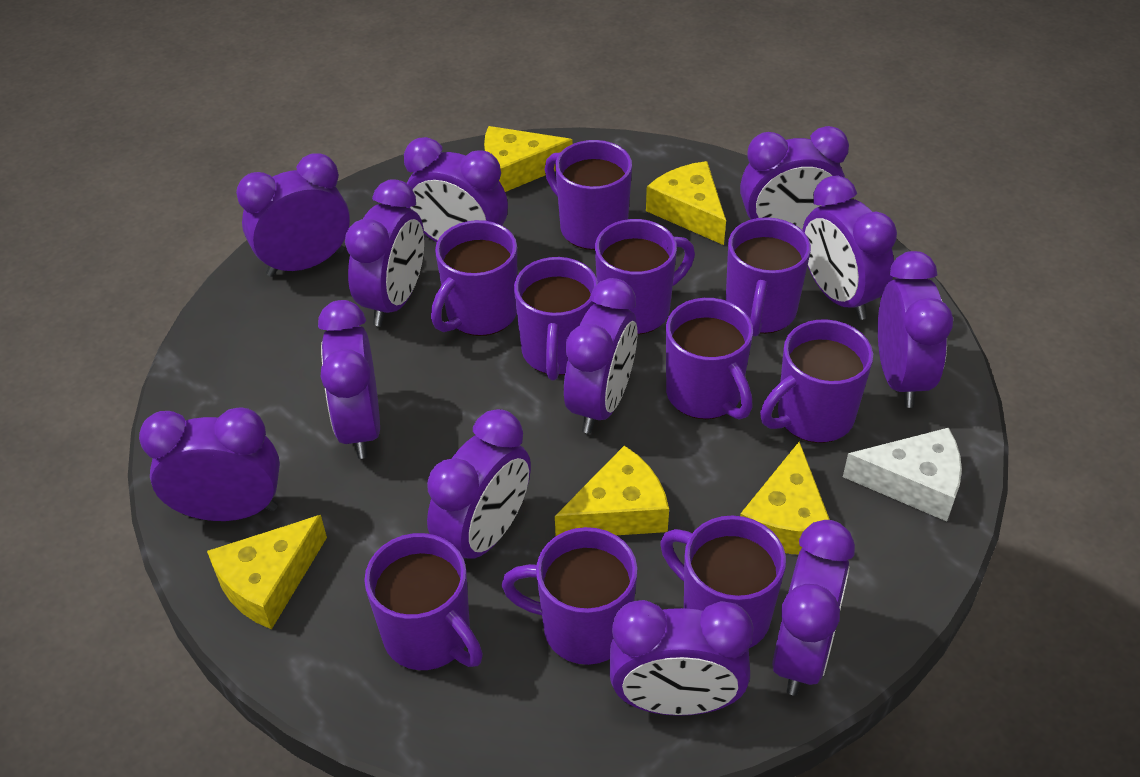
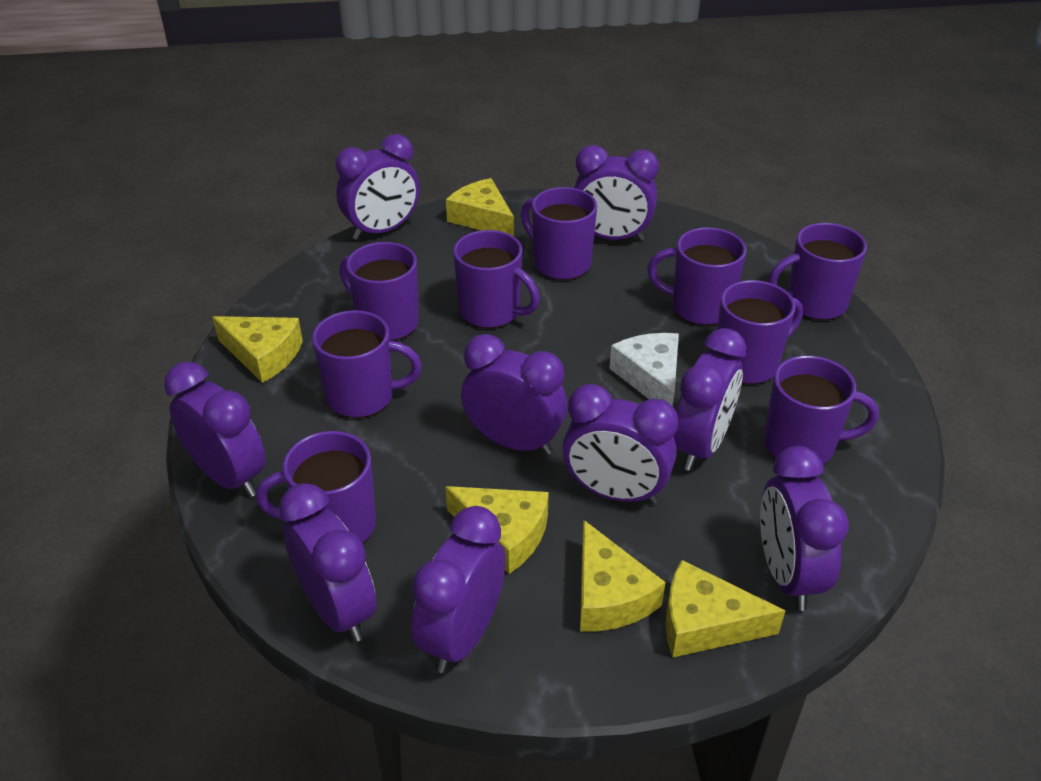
purple clock: [139,408,280,521] [236,153,350,277] [318,300,380,459] [345,179,424,326] [404,137,508,242] [427,409,531,561] [564,278,638,434] [610,600,754,716] [740,126,849,230] [772,520,855,696] [802,176,897,320] [878,251,953,408] = 12 -> [164,362,266,497] [279,483,377,642] [336,134,420,240] [411,506,506,673] [461,334,567,455] [562,384,678,504] [574,145,659,241] [674,328,746,471] [760,446,849,611] = 9
purple mug: [364,533,483,670] [431,220,517,336] [501,527,638,665] [514,257,598,381] [545,140,632,250] [595,219,695,335] [660,515,786,648] [666,298,753,420] [726,217,811,337] [760,320,873,443] = 10 -> [256,431,376,543] [312,310,422,418] [339,242,419,341] [453,230,540,328] [521,187,597,280] [647,227,746,326] [715,280,803,385] [764,356,879,464] [768,223,867,320] = 9

